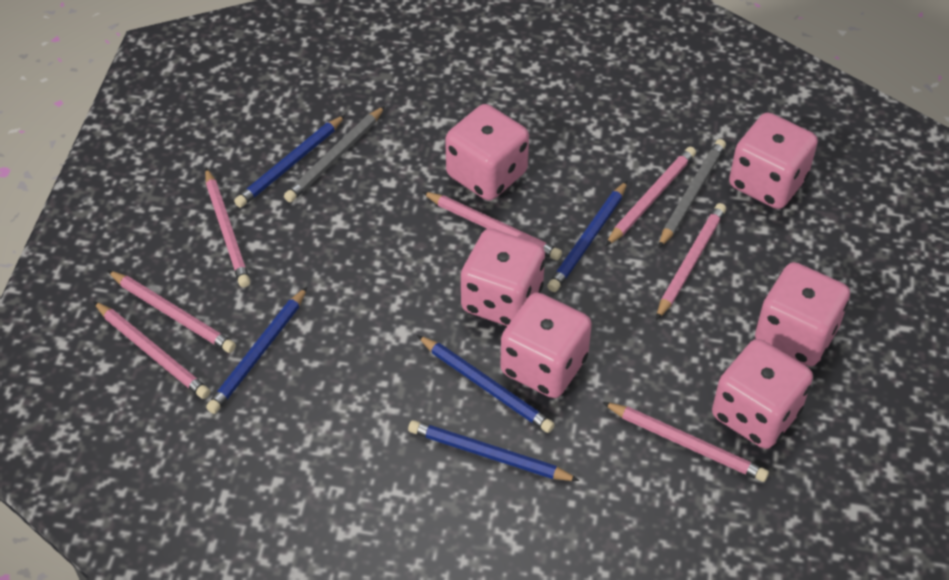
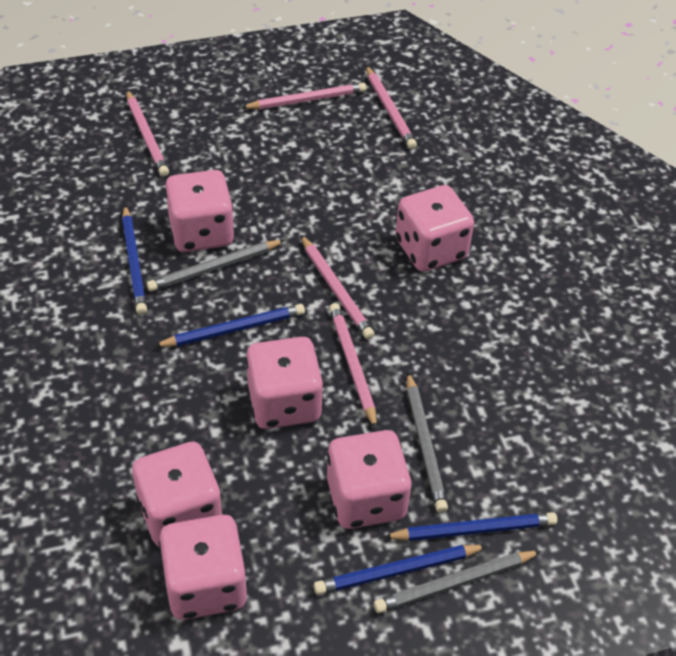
blue pencil: [206,287,307,414] [234,115,345,208] [408,420,580,481] [417,335,555,433] [547,181,627,292] = 5 -> [122,205,147,315] [154,304,305,347] [314,545,487,595] [384,512,557,541] = 4
grey pencil: [284,106,385,202] [659,139,726,248] = 2 -> [147,240,285,291] [374,551,541,613] [407,372,448,513] = 3
pink pencil: [93,301,210,399] [107,270,236,353] [205,168,250,288] [422,191,562,260] [602,402,769,482] [605,147,696,246] [656,203,726,320] = 7 -> [126,90,169,177] [241,82,366,109] [301,235,375,339] [329,303,377,429] [366,66,417,149] = 5

